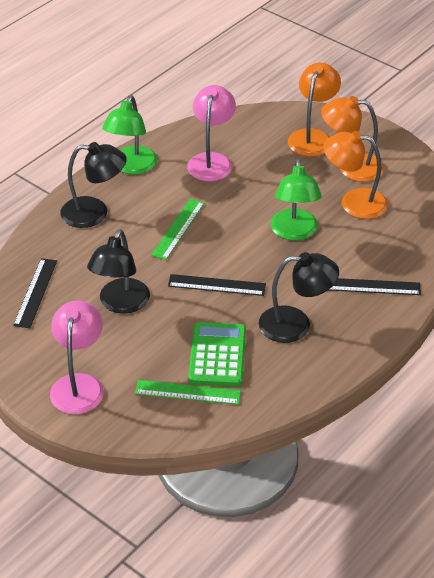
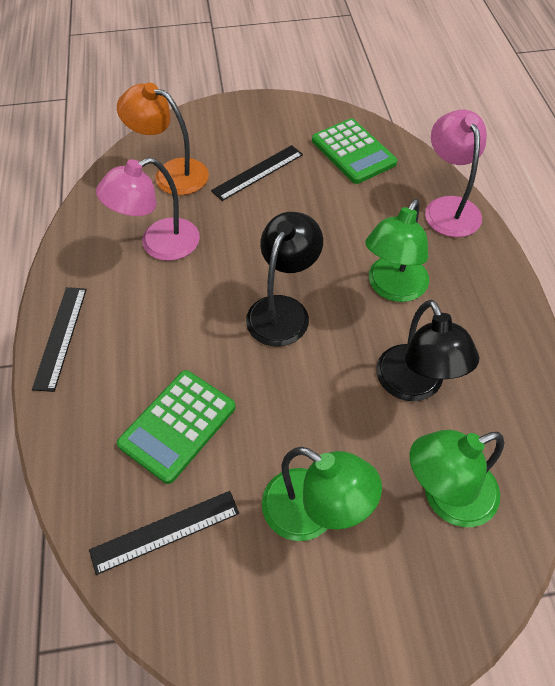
black lamp: [60,142,127,228] [87,229,150,314] [259,252,339,343] = 3 -> [246,212,323,346] [376,300,479,401] = 2
green calculator: [188,322,246,386] = 1 -> [117,370,236,484] [312,118,397,184] = 2
green lamp: [102,95,158,175] [270,159,322,241] = 2 -> [262,447,382,541] [365,199,429,302] [410,430,504,527] = 3
green ruler: [135,380,241,405] [151,199,204,260] = 2 -> none = 0
orange lamp: [288,62,341,157] [321,96,385,182] [323,131,388,219] = 3 -> [117,82,209,195] = 1

